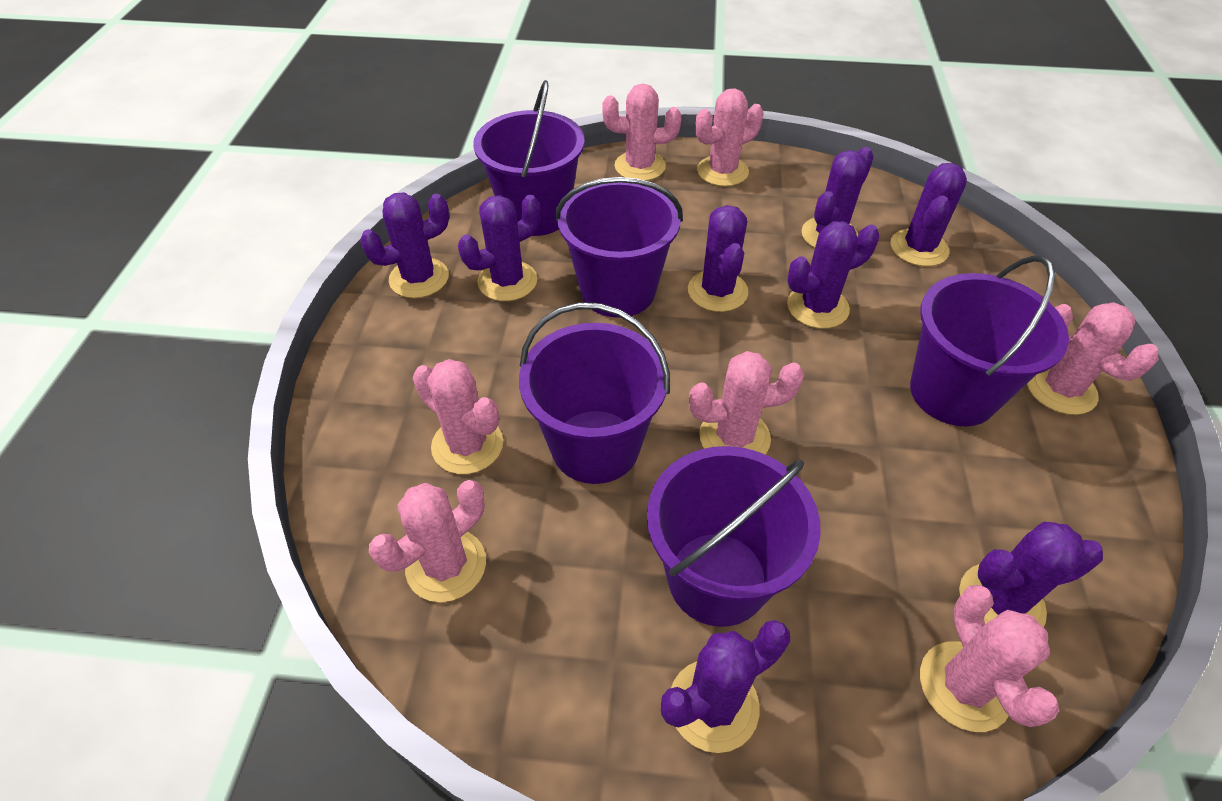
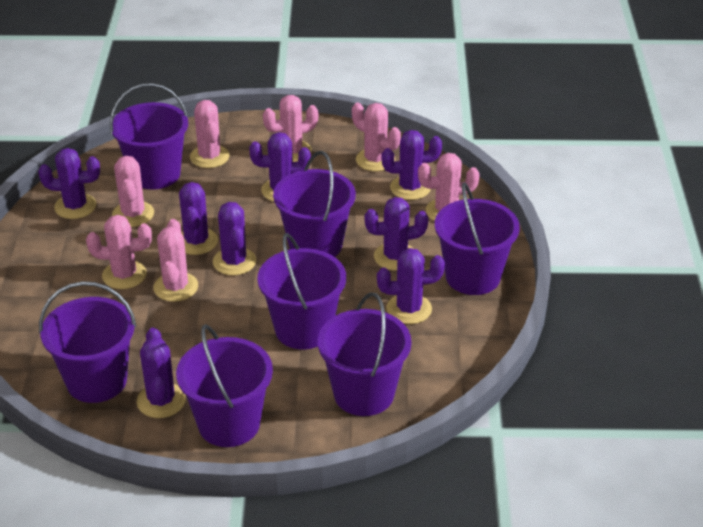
purple bucket: [473,80,585,236] [519,302,670,484] [555,177,683,318] [647,446,821,627] [910,255,1069,426] = 5 -> [39,281,136,403] [110,83,188,190] [176,324,273,447] [258,233,346,349] [273,151,356,257] [318,292,412,416] [435,182,520,295] = 7

